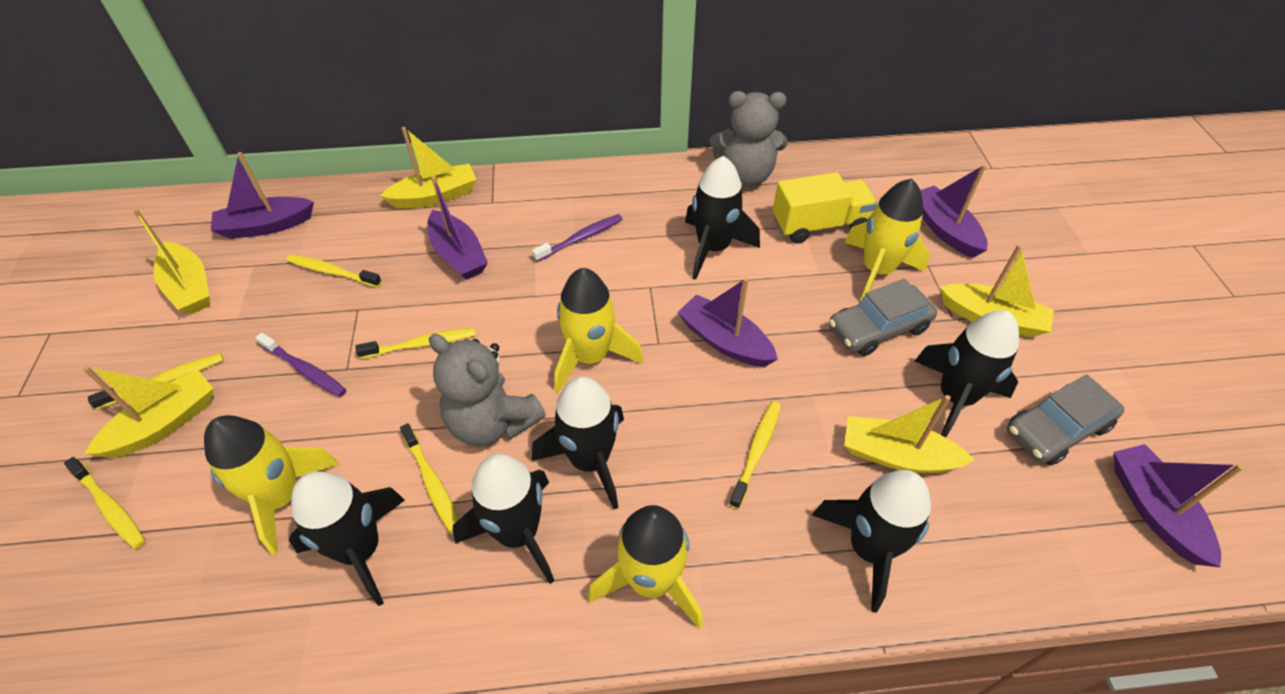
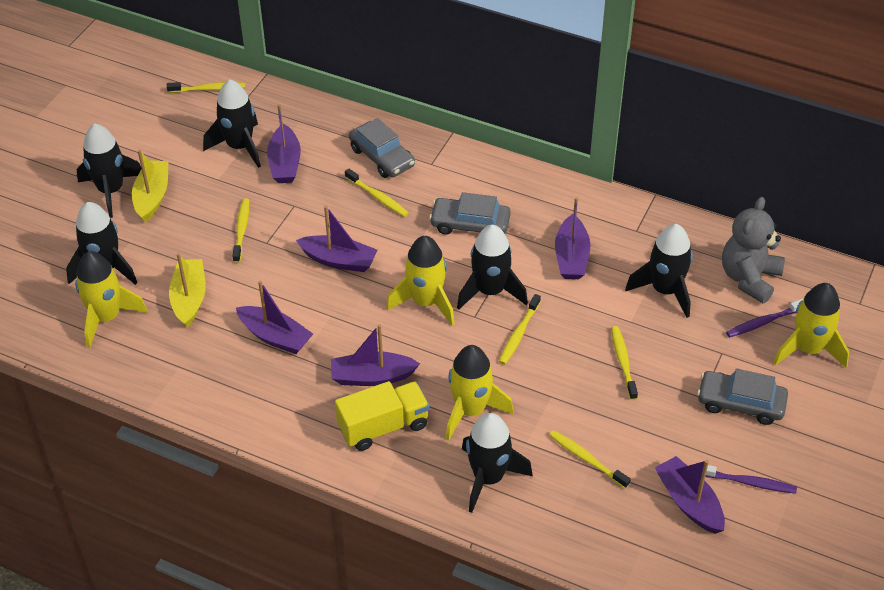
grey car: [829,279,937,356] [1007,374,1124,466] = 2 -> [349,118,415,178] [429,192,511,235] [697,369,788,425] = 3
grey teddy bear: [429,334,546,446] [710,91,788,188] = 2 -> [722,197,785,303] = 1
purple boat: [211,152,314,239] [428,176,488,280] [677,278,778,367] [920,164,988,258] [1114,444,1244,567] = 5 -> [236,280,313,354] [267,104,301,183] [296,205,377,272] [331,324,420,386] [555,197,591,279] [655,456,725,534] = 6
yellow boat: [83,367,214,458] [133,209,210,314] [380,127,477,209] [844,395,974,473] [940,244,1054,337] = 5 -> [132,150,168,222] [169,253,206,327] = 2

